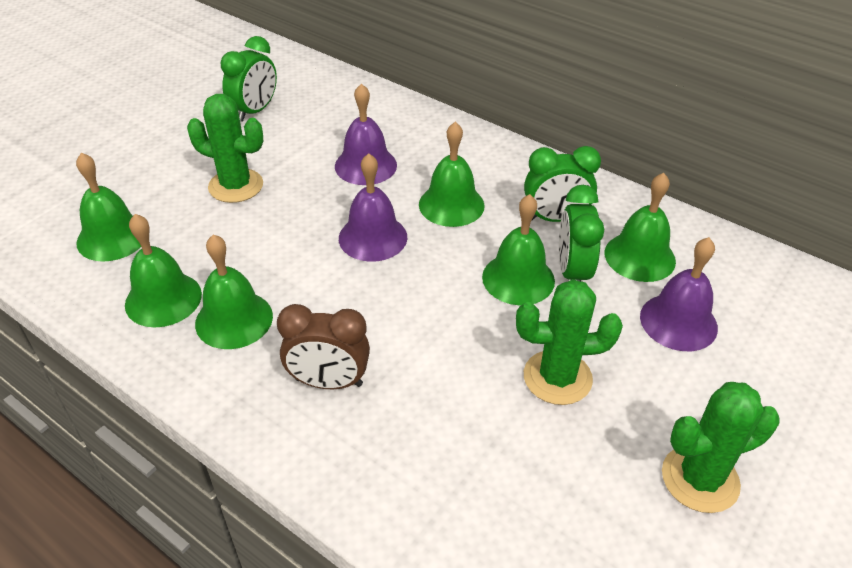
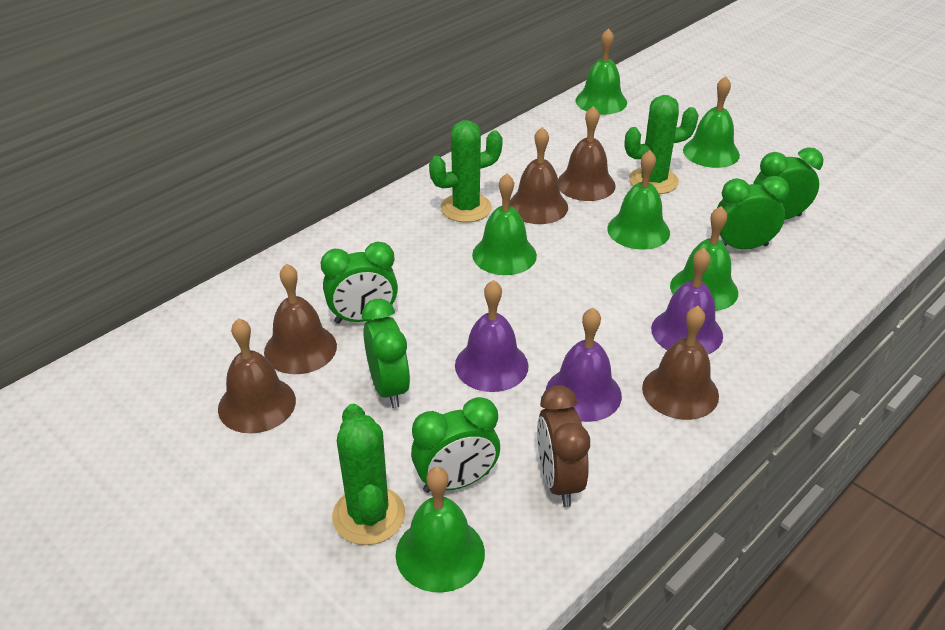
brown bell: none = 0 -> [218,318,296,433] [264,264,337,374] [510,127,568,224] [558,106,616,201] [642,306,719,420] = 5
green clock: [221,36,277,122] [524,146,601,222] [559,185,604,281] = 3 -> [321,242,398,324] [362,299,410,408] [411,397,500,493] [717,176,789,249] [753,147,823,220] = 5

